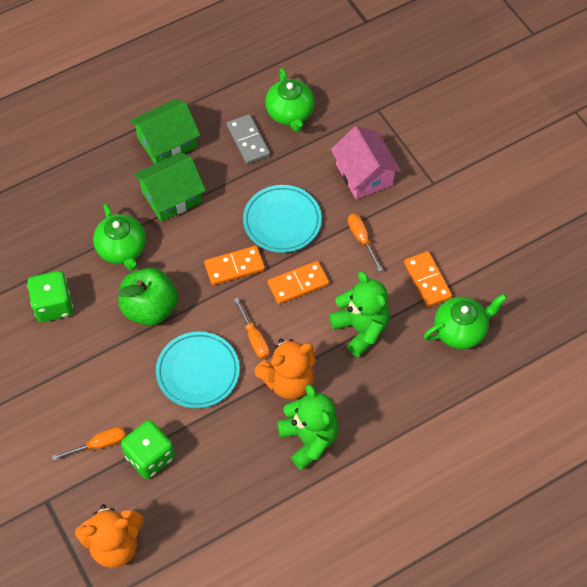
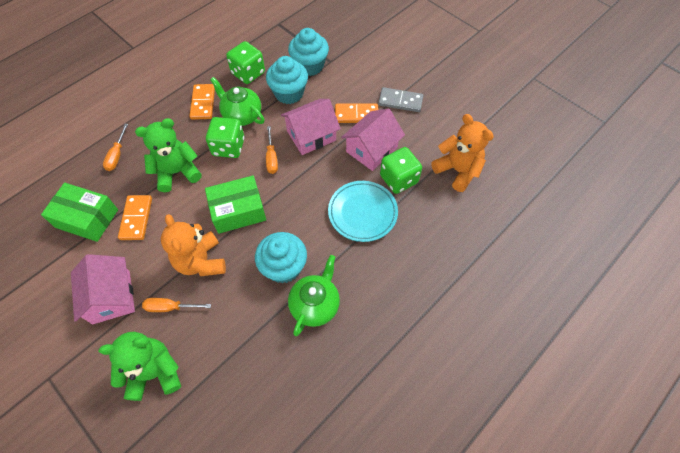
green apple: [118,268,178,326] = 1 -> none = 0
green box: none = 0 -> [41,183,118,242] [205,176,266,234] = 2
green dice: [27,271,73,322] [121,420,175,479] = 2 -> [206,117,245,158] [226,41,265,84] [380,147,422,194] = 3
green house: [130,99,200,164] [134,152,206,222] = 2 -> none = 0
green teapot: [93,204,146,271] [265,68,315,132] [424,294,507,349] = 3 -> [210,77,265,126] [288,255,340,336] = 2
pink house: [331,126,401,199] = 1 -> [71,254,135,324] [281,99,341,155] [341,109,405,171] = 3
turquoise cupcake: none = 0 -> [255,232,307,284] [266,56,308,104] [288,28,329,76] = 3
turquoise plate: [156,332,240,408] [243,185,322,253] = 2 -> [328,181,398,242] = 1

